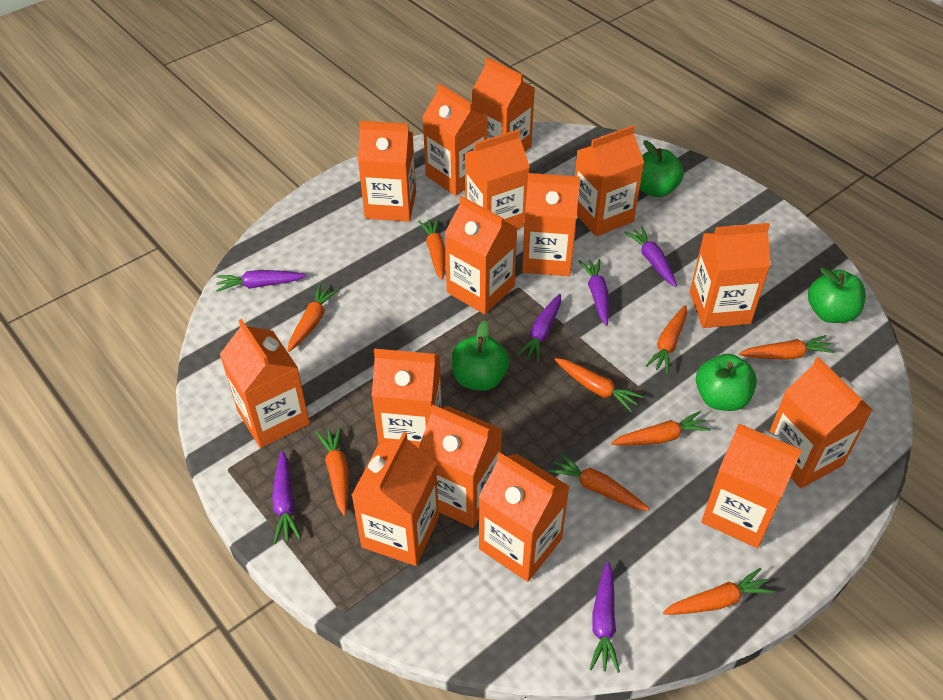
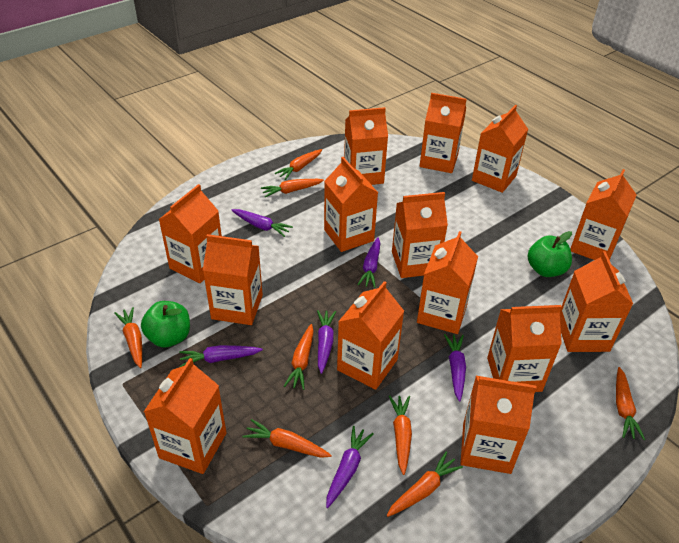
green apple: [451,320,509,391] [640,140,684,197] [696,354,757,411] [808,267,866,323] = 4 -> [141,301,190,348] [528,231,572,277] = 2
orange carrot: [288,284,339,352] [316,426,348,516] [418,218,445,280] [548,453,649,511] [554,358,644,413] [611,411,711,446] [646,305,687,374] [663,568,774,615] [739,335,835,360] = 9 -> [114,307,142,368] [242,419,332,458] [261,179,324,198] [275,149,322,180] [284,324,314,390] [387,452,463,517] [389,395,412,475] [616,367,645,440] = 8
orange carton: [219,319,310,448] [351,432,439,566] [358,121,416,222] [372,349,442,448] [419,405,503,528] [422,83,487,196] [445,196,517,314] [464,129,530,229] [472,57,535,151] [479,453,570,582] [522,173,580,276] [575,125,644,236] [690,223,771,328] [701,423,802,548] [769,357,873,488] = 15 -> [144,358,226,474] [158,184,222,283] [203,234,263,325] [324,157,378,252] [337,281,404,390] [344,107,388,185] [392,192,448,278] [417,231,478,334] [420,93,467,173] [460,376,536,474] [472,105,528,193] [487,305,562,392] [560,251,633,352] [570,169,637,260] = 14

